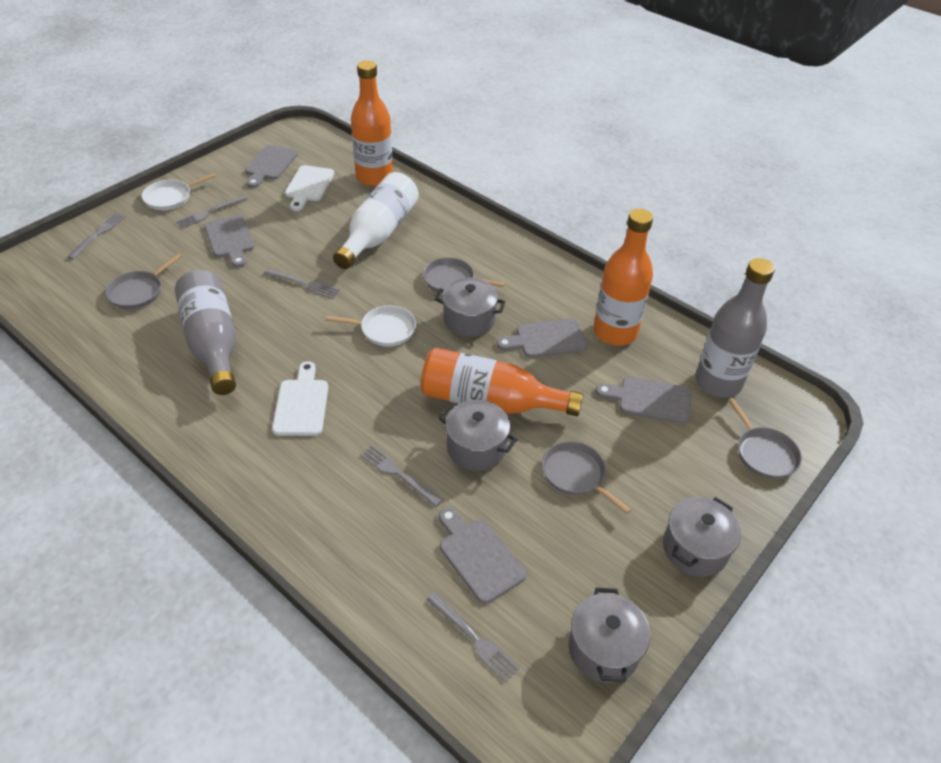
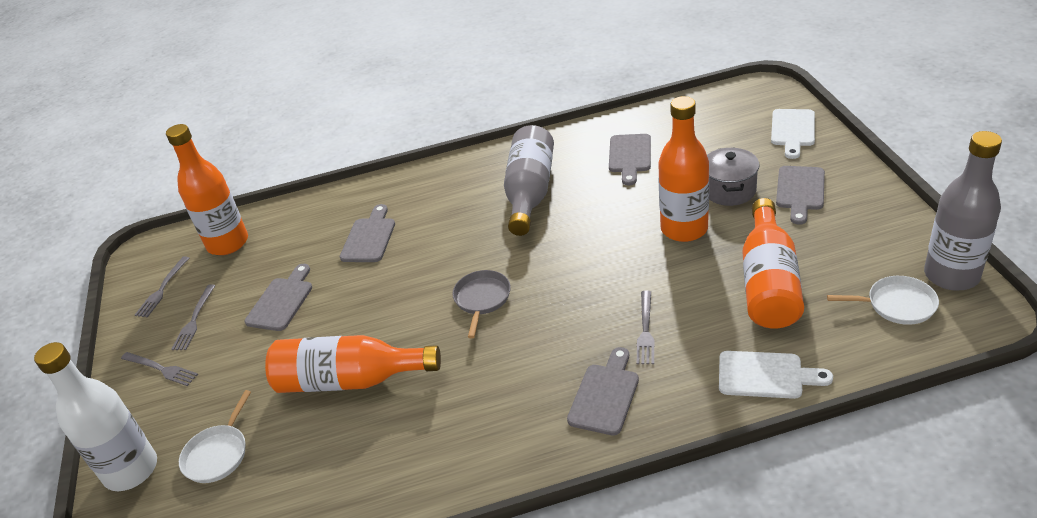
grey fork: [67,213,125,259] [176,195,248,229] [264,269,340,299] [360,445,442,507] [427,592,520,683] = 5 -> [121,352,198,386] [135,256,189,317] [171,284,216,350] [637,291,654,364] = 4
grey pan: [106,254,181,309] [423,258,505,293] [542,441,631,514] [728,398,802,479] = 4 -> [452,270,511,338] = 1
grey pot: [434,278,506,337] [439,400,517,471] [568,588,650,683] [663,497,741,577] = 4 -> [707,148,760,206] = 1
orange bottle: [351,61,393,186] [421,348,583,416] [593,209,653,346] = 3 -> [166,124,248,255] [265,335,441,393] [658,96,709,242] [743,198,804,328] = 4

